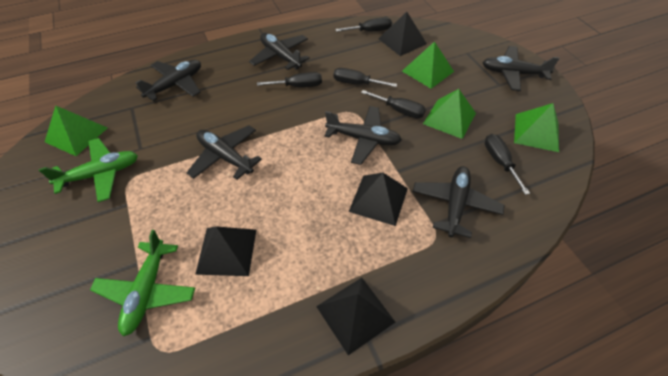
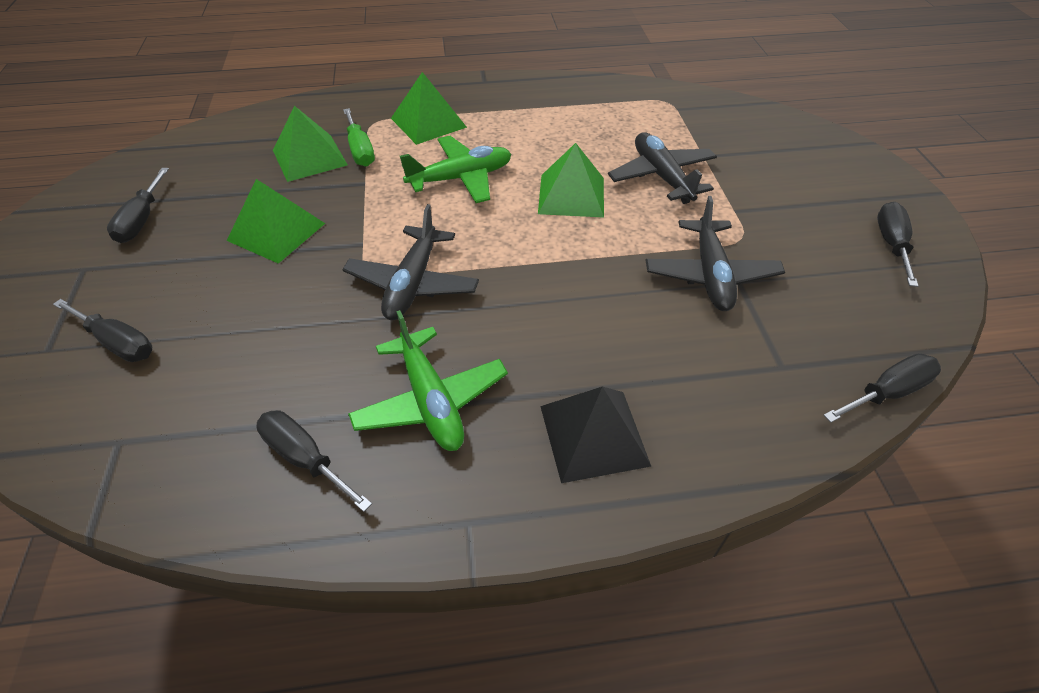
black plane: [135,60,201,101] [186,125,262,180] [249,33,310,70] [324,106,402,165] [412,166,504,238] [482,46,560,91] = 6 -> [342,204,479,320] [608,133,717,204] [646,196,785,311] = 3
black pyramid: [195,226,256,276] [316,278,395,355] [349,172,408,226] [378,12,427,56] = 4 -> [540,386,652,483] = 1
green screwdriver: none = 0 -> [343,108,375,167] = 1

